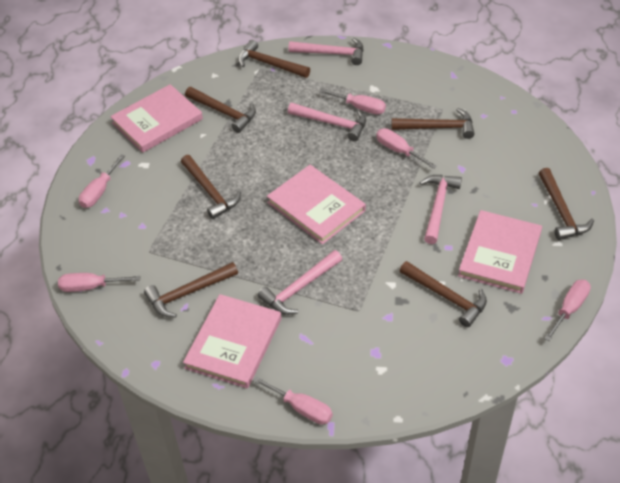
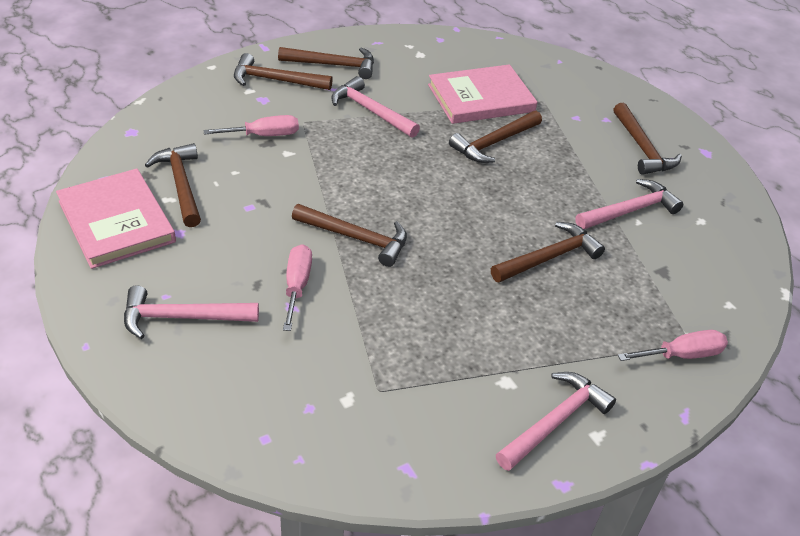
pink book: [110,84,203,153] [183,294,281,389] [267,165,366,245] [458,210,542,294] = 4 -> [56,168,176,269] [428,64,537,124] = 2
pink screwdriver: [58,273,140,292] [79,154,125,208] [253,376,333,424] [319,89,386,114] [376,128,437,169] [544,279,591,341] = 6 -> [203,115,299,136] [283,244,312,331] [618,330,728,361] = 3

